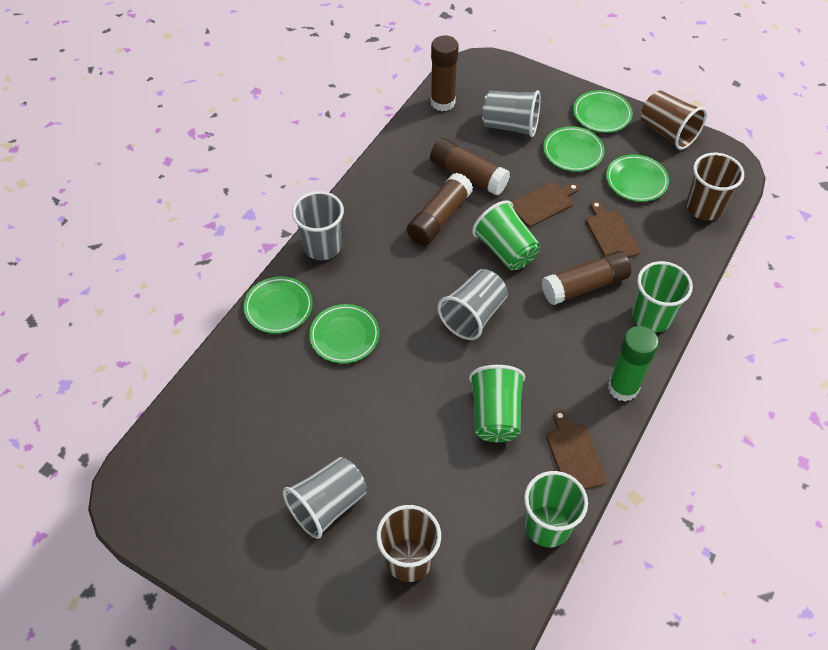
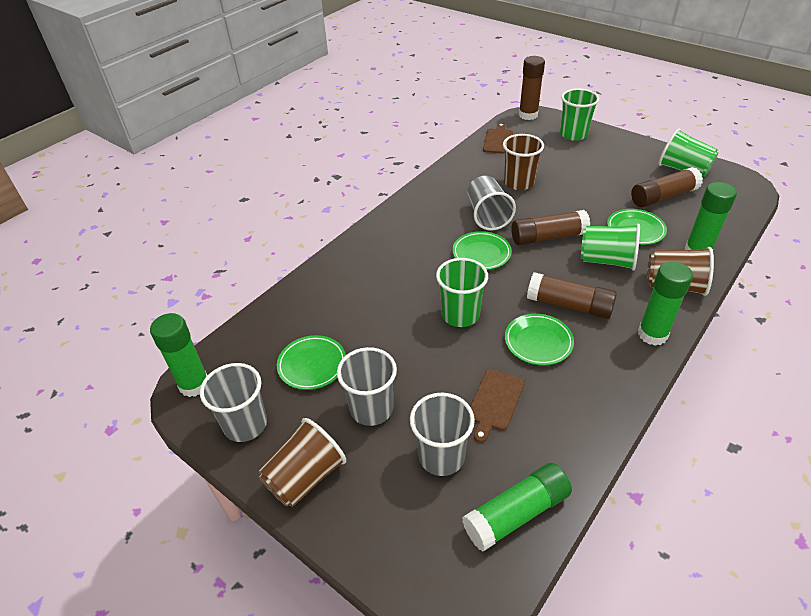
brown cutting board: [512,182,579,227] [546,410,607,490] [586,201,640,258] = 3 -> [470,369,525,443] [483,123,513,154] = 2
green glue stick: [608,326,659,402] = 1 -> [150,313,208,397] [462,463,572,552] [638,261,693,346] [684,182,737,250] = 4
green plate: [244,276,313,334] [309,304,380,363] [543,126,605,172] [573,90,633,133] [606,154,669,202] = 5 -> [277,335,346,390] [452,231,512,270] [505,314,574,365] [607,209,667,245] = 4

